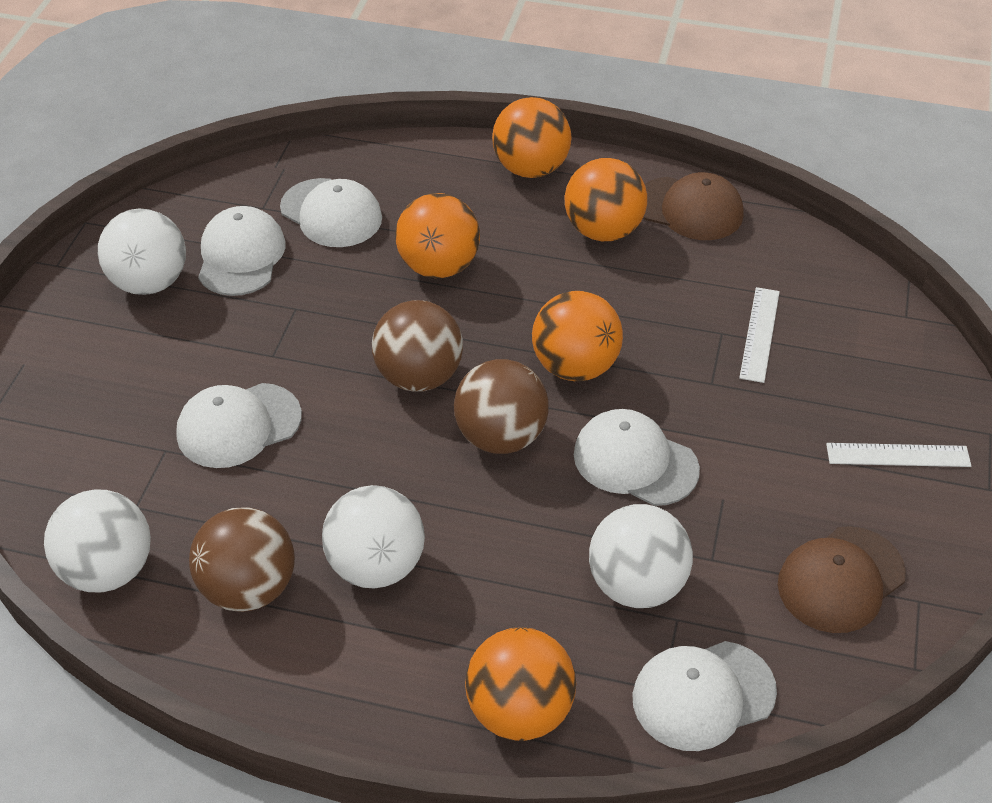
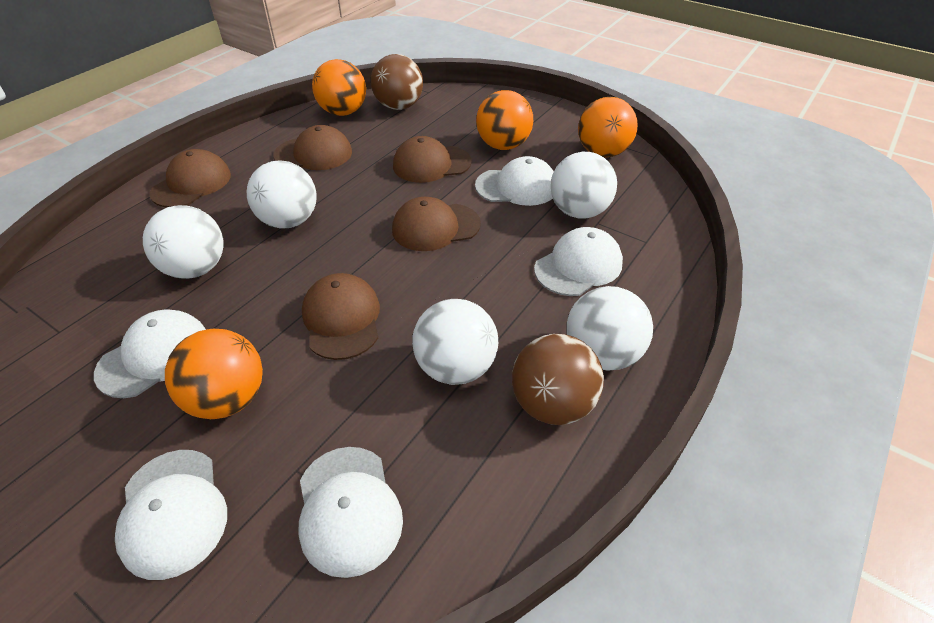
brown ball: [189,507,295,612] [372,300,463,392] [454,359,549,454] = 3 -> [371,54,423,110] [512,334,604,425] = 2
brown cap: [643,172,744,240] [778,526,906,633] = 2 -> [150,149,231,207] [273,125,352,170] [302,273,380,360] [392,197,481,251] [393,136,472,183] = 5
orange ball: [395,193,480,278] [465,627,576,741] [492,97,572,178] [532,291,623,381] [565,158,647,241] = 5 -> [165,329,263,419] [312,59,366,116] [476,90,533,150] [578,97,638,157] = 4
white ball: [44,489,151,592] [98,208,186,295] [322,485,425,588] [589,504,693,608] = 4 -> [143,205,224,279] [247,161,317,229] [412,299,498,385] [550,152,617,219] [567,286,653,370] = 5
white ruler: [739,287,780,383] [826,443,971,467] = 2 -> none = 0

